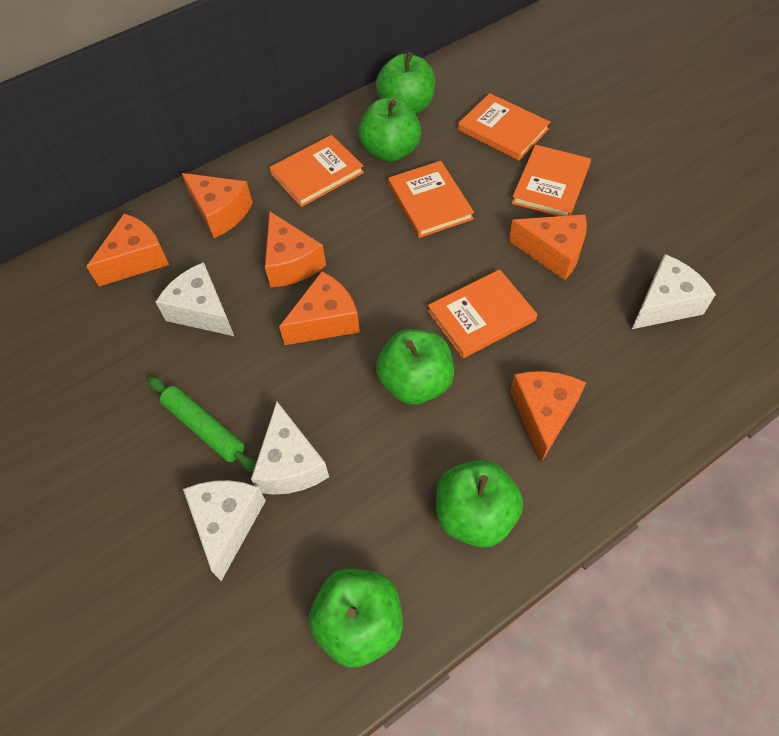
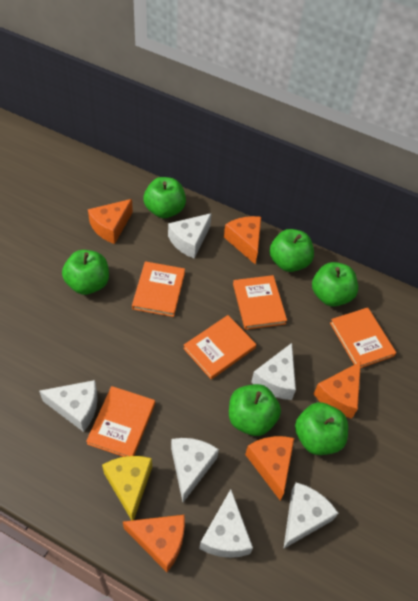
green apple: [309,569,403,668] [358,98,421,162] [376,52,435,114] [376,329,454,405] [436,460,523,548] = 5 -> [62,250,109,295] [144,177,186,218] [229,384,281,436] [270,229,314,272] [295,402,348,455] [312,262,358,307] = 6
green rolling pin: [148,377,256,473] = 1 -> none = 0
orange cheese: [86,213,169,286] [182,173,253,238] [265,211,326,287] [279,272,360,345] [509,214,587,280] [510,371,586,463] = 6 -> [88,199,133,244] [123,515,185,572] [224,216,261,264] [245,436,294,500] [314,362,361,419] = 5
white cheese: [156,262,234,336] [183,480,266,581] [251,401,329,495] [632,254,716,329] = 4 -> [39,380,98,432] [168,213,212,259] [171,438,219,502] [199,489,253,558] [251,343,296,400] [283,483,339,549] = 6
yellow cheese: none = 0 -> [102,456,152,521] = 1

